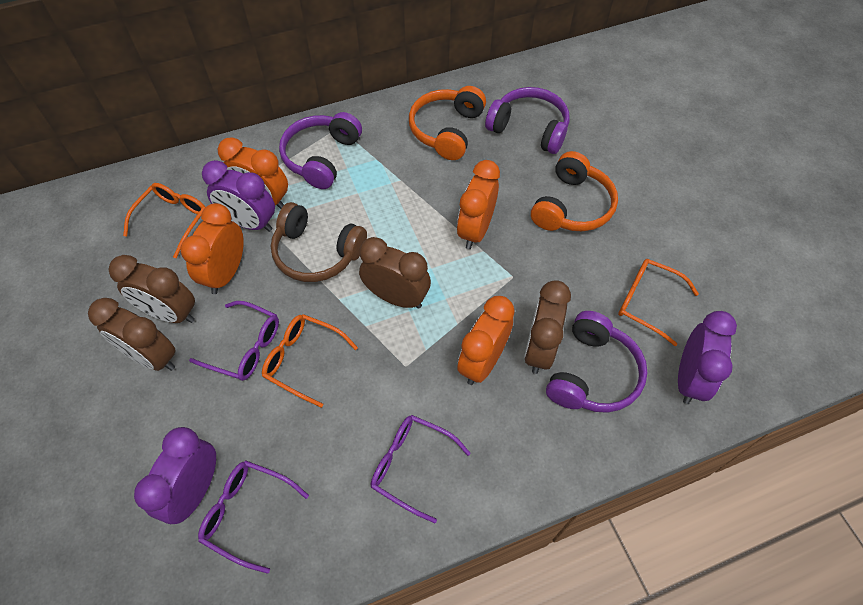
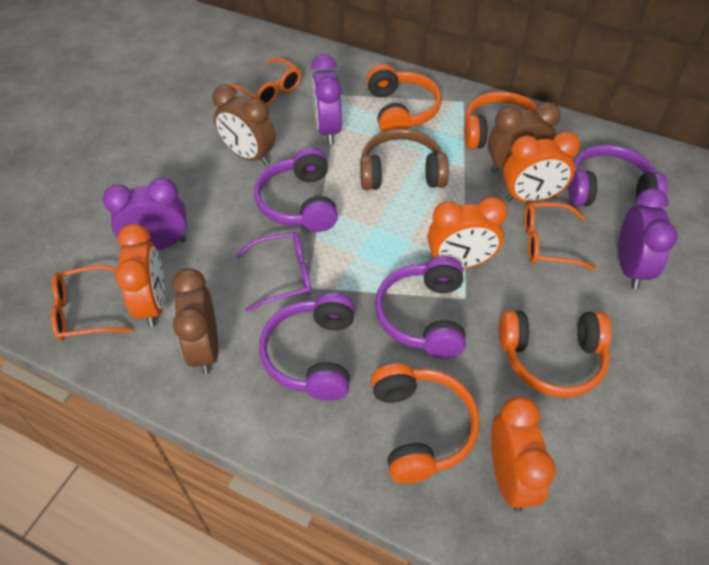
brown clock: [88,298,176,371] [108,255,195,323] [359,237,431,309] [524,280,571,374] = 4 -> [172,268,218,375] [212,85,276,165] [488,102,561,173] = 3
orange headphones: [409,86,486,160] [531,151,618,231] = 2 -> [366,64,442,132] [371,364,480,484] [464,91,537,149] [499,310,612,398] = 4
purple glasses: [189,301,279,381] [198,461,309,574] [371,415,471,523] = 3 -> [236,232,311,312] = 1
purple headphones: [279,112,362,189] [485,87,570,154] [546,311,648,413] = 3 -> [254,147,338,232] [259,293,355,401] [375,256,466,358] [569,145,668,207] = 4

